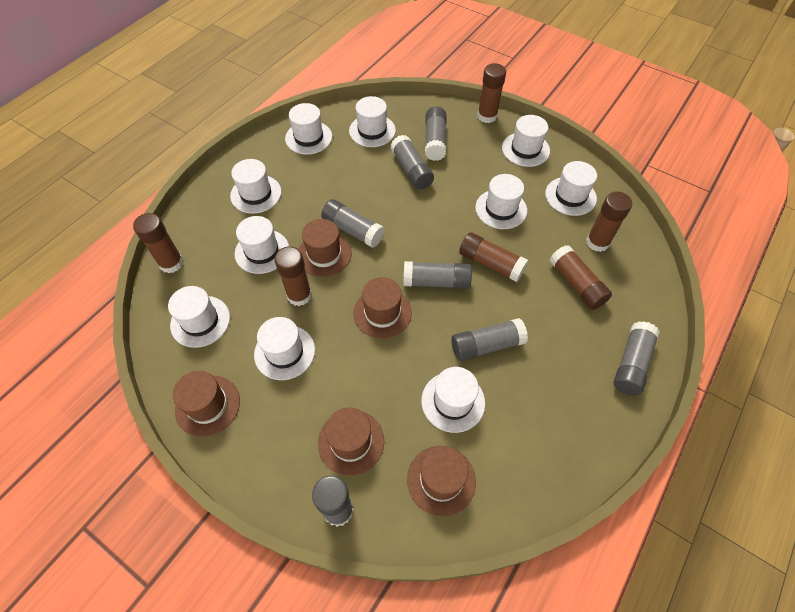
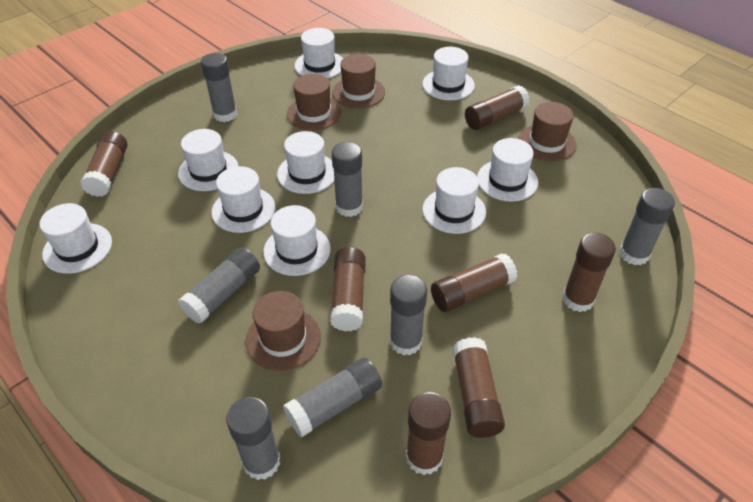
brown glue stick: [133,213,184,273] [274,246,312,306] [459,232,528,282] [477,63,506,123] [550,245,612,310] [586,191,632,252] = 6 -> [81,131,127,197] [330,247,366,331] [406,392,451,475] [431,253,517,312] [452,337,505,438] [465,85,530,130] [562,233,616,312] = 7
brown hat: [173,371,240,437] [298,219,352,277] [318,407,384,476] [353,277,412,339] [407,446,476,517] = 5 -> [246,291,321,371] [287,74,341,130] [332,54,385,108] [518,102,577,161] = 4
white hat: [168,286,230,348] [230,159,281,214] [235,216,289,274] [254,317,315,380] [285,103,332,155] [349,96,396,147] [421,367,485,433] [475,174,527,229] [502,115,550,167] [545,161,597,216] = 10 -> [39,203,112,274] [178,129,238,191] [212,166,275,233] [263,205,331,276] [277,131,334,194] [295,28,343,79] [422,47,475,100] [422,167,486,234] [477,138,538,202] = 9

